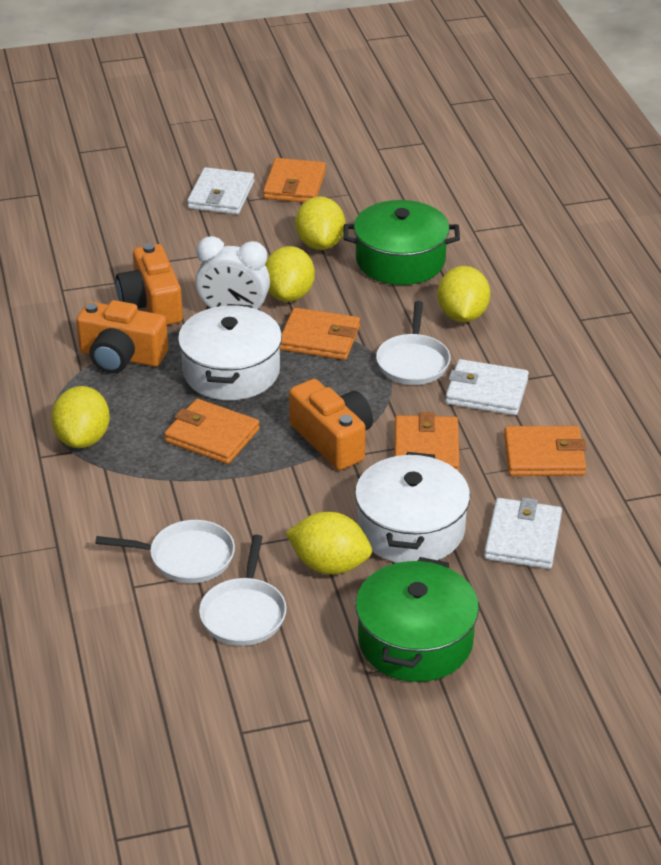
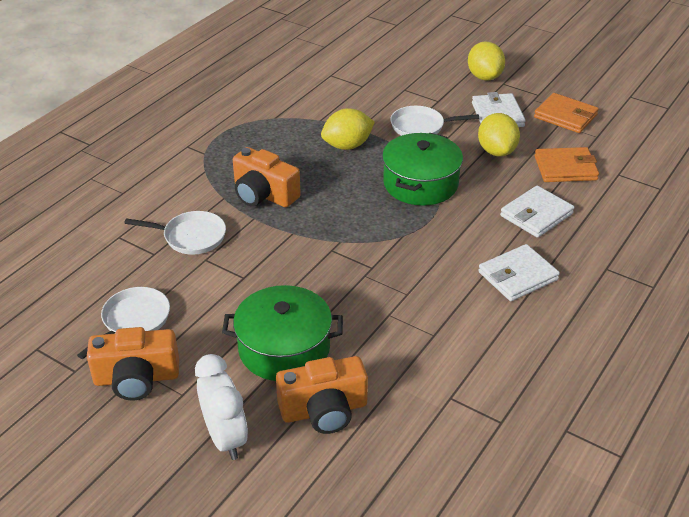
orange wallet: [164,399,260,464] [263,158,326,203] [280,307,360,360] [395,412,460,471] [504,426,586,476] = 5 -> [534,93,599,133] [535,147,599,182] = 2
white pot: [178,304,282,400] [355,452,470,563] = 2 -> none = 0
yellow lemon: [51,386,110,448] [265,246,315,302] [286,512,372,574] [295,196,345,250] [437,266,490,322] = 5 -> [321,108,375,150] [468,42,505,80] [478,113,520,157] = 3

